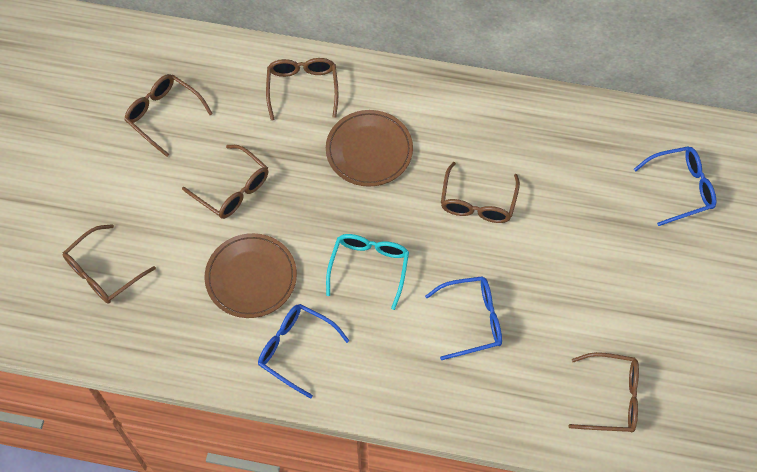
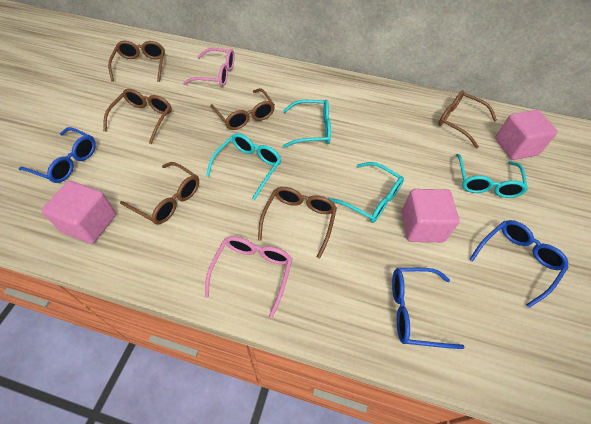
brown plate: [205,233,297,318] [326,110,413,187] = 2 -> none = 0
pink cube: none = 0 -> [41,181,116,244] [402,189,459,242] [495,110,558,160] = 3
pink glasses: none = 0 -> [183,48,235,87] [205,236,292,318] = 2
turquoise glasses: [326,234,409,310] = 1 -> [206,133,282,200] [283,99,331,148] [328,162,404,223] [456,154,528,198] = 4

